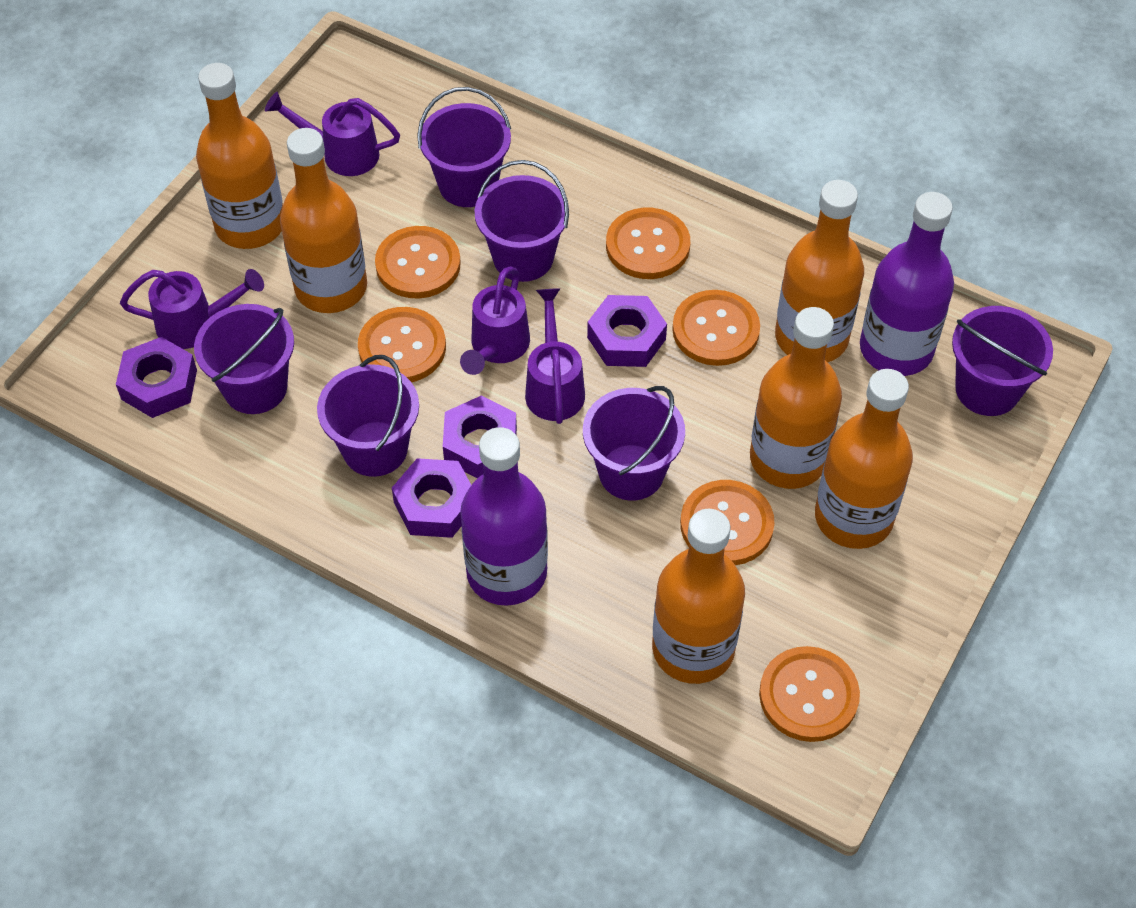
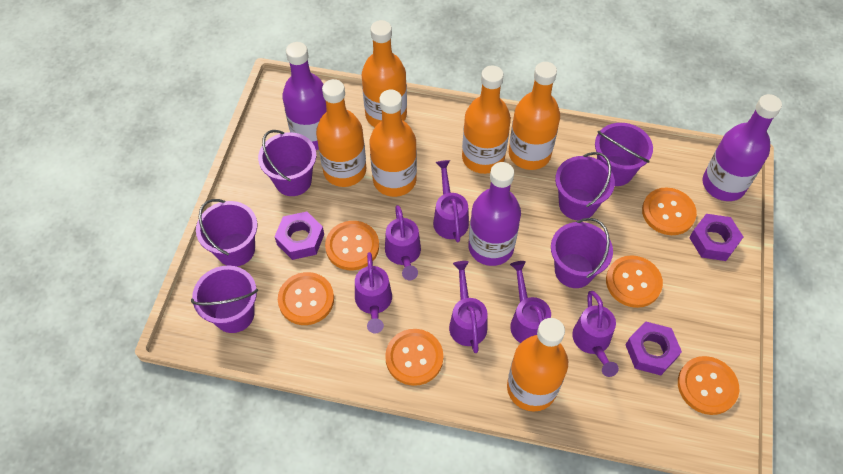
purple bottle: [460,427,548,606] [860,192,954,376] = 2 -> [282,42,327,150] [468,162,521,266] [703,94,782,201] = 3
purple nut: [116,337,197,418] [392,458,471,538] [443,396,517,478] [587,295,667,367] = 4 -> [274,211,324,260] [626,322,682,375] [689,214,743,261] = 3
purple watering can: [120,269,264,349] [265,92,400,176] [460,266,530,375] [525,288,585,424] = 4 -> [355,252,392,333] [385,205,421,280] [433,160,469,242] [449,261,488,353] [510,261,551,343] [572,291,619,377] = 6

